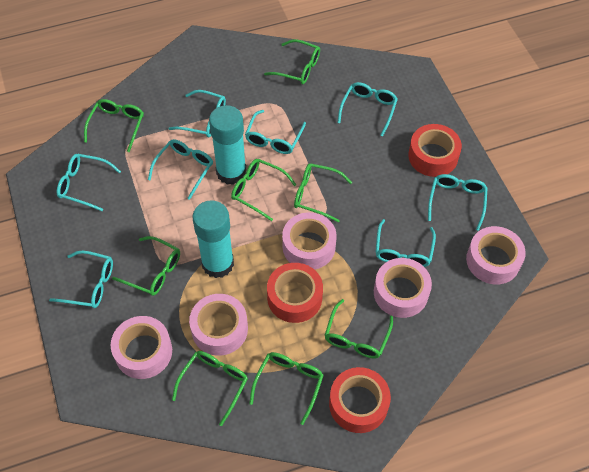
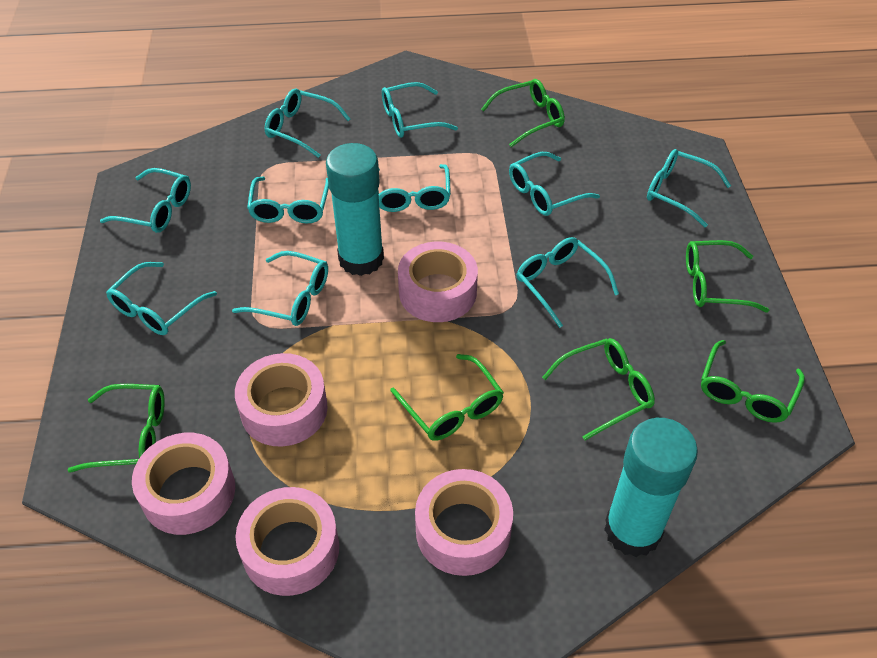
green glasses: [84,99,144,152] [112,236,180,296] [172,351,248,426] [231,159,296,221] [249,352,324,425] [264,39,320,84] [294,163,352,222] [325,299,393,358] = 8 -> [68,384,165,473] [390,354,504,440] [481,79,565,147] [542,338,655,440] [686,240,769,312] [701,340,805,423] = 6
red tape: [267,263,323,323] [329,367,391,433] [408,124,462,177] = 3 -> none = 0
turquoise glasses: [49,251,113,308] [57,154,121,211] [148,139,213,200] [168,90,226,137] [245,110,306,154] [337,82,398,137] [375,219,436,267] [428,174,488,231] = 8 -> [100,168,191,233] [106,262,217,335] [232,251,328,326] [247,177,329,224] [265,89,350,158] [378,164,451,212] [382,82,458,138] [509,152,600,216] [517,237,619,328] [647,149,731,228] = 10

